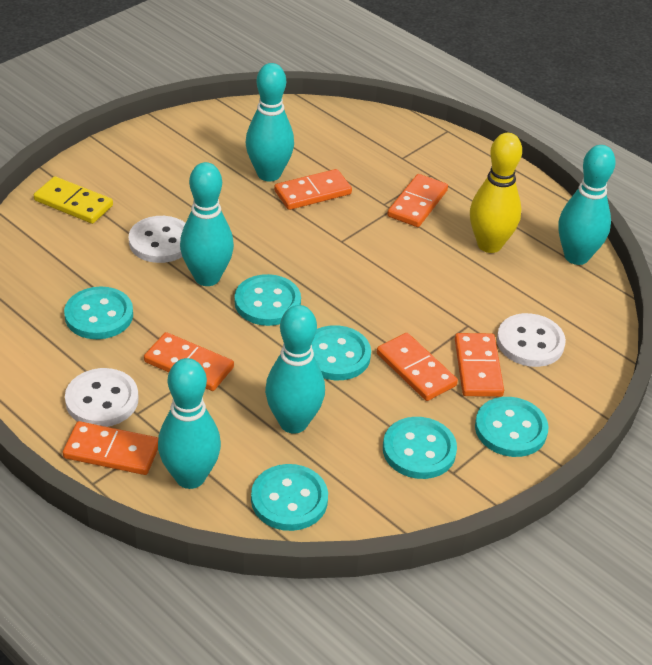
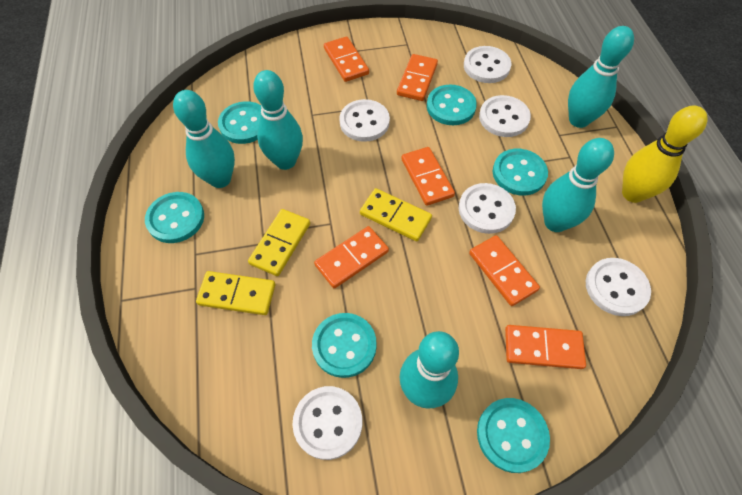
white button: [65,368,139,427] [129,216,185,263] [497,313,566,367] = 3 -> [292,386,362,460] [339,99,390,142] [459,183,516,234] [464,46,511,83] [479,95,531,137] [586,258,651,316] = 6
yellow domino: [34,176,113,224] = 1 -> [196,271,275,315] [248,209,310,276] [360,188,432,241] = 3

